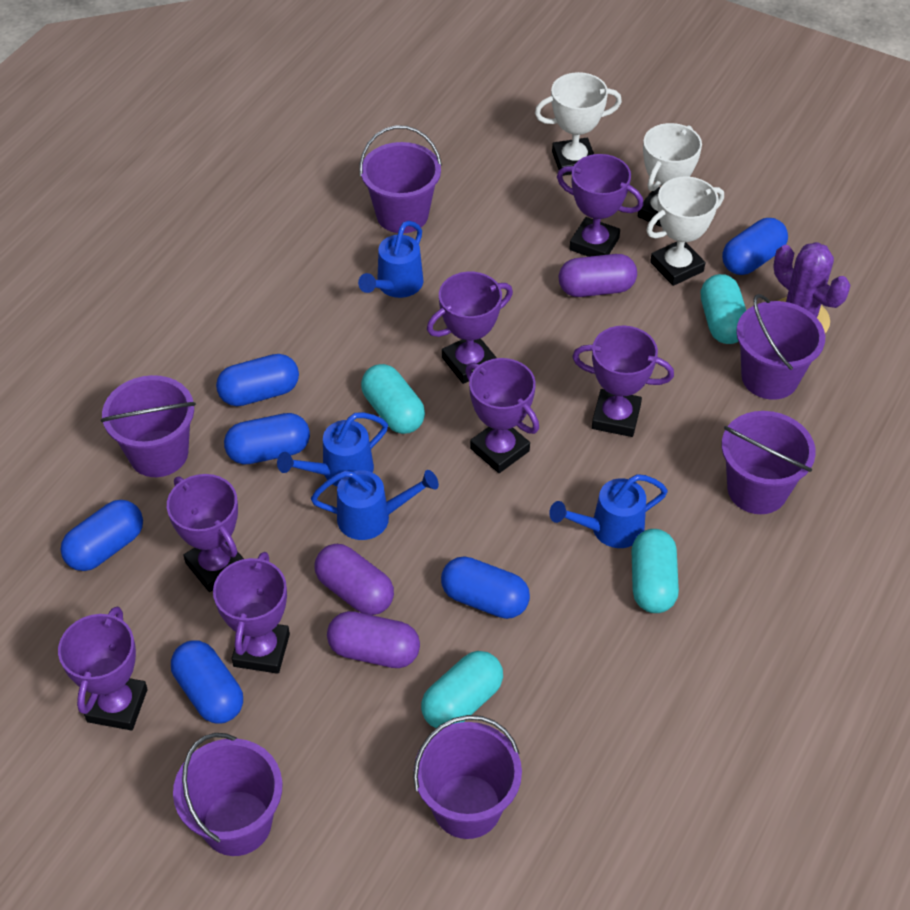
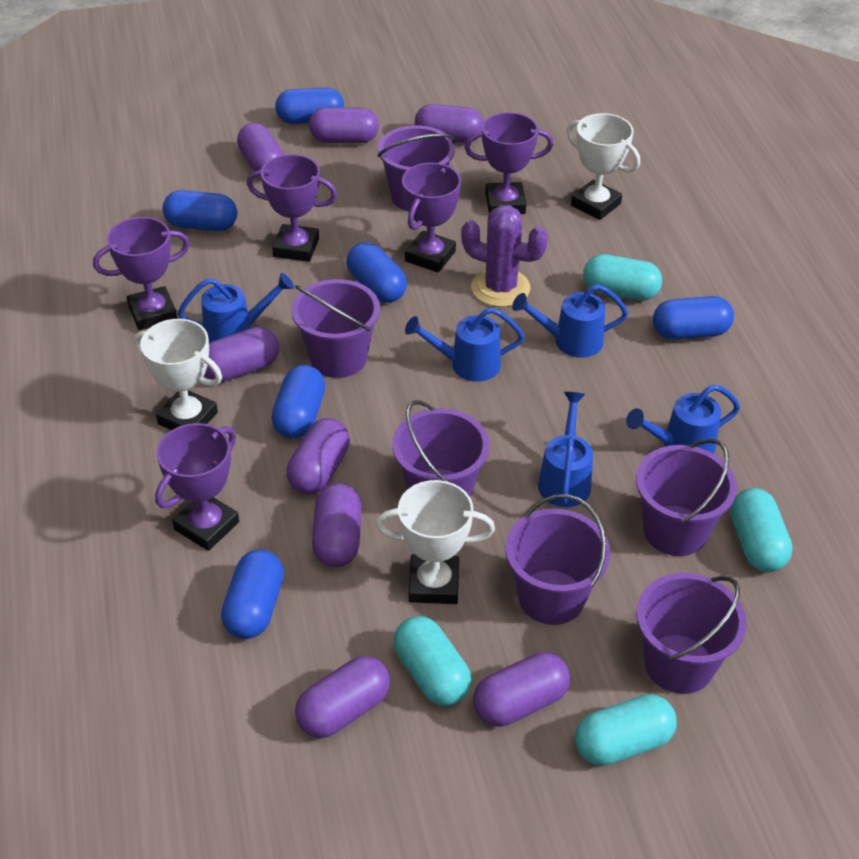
blue watering can: [277,412,388,486] [311,470,439,540] [358,221,424,298] [549,474,668,548] = 4 -> [178,273,294,343] [405,307,525,382] [512,284,628,358] [538,392,593,507] [626,384,740,454] = 5
purple capsule: [315,544,394,615] [327,611,420,668] [559,254,637,297] = 3 -> [204,327,279,382] [237,123,284,177] [286,418,350,494] [295,656,390,738] [309,107,379,143] [312,483,362,567] [415,104,484,143] [473,652,570,727] = 8
purple trophy: [58,607,148,731] [167,474,244,592] [213,552,290,674] [427,272,513,384] [465,358,539,473] [557,154,644,257] [572,326,674,437] = 7 -> [93,217,190,330] [155,423,239,551] [247,154,337,262] [402,163,461,273] [464,112,553,214] = 5

